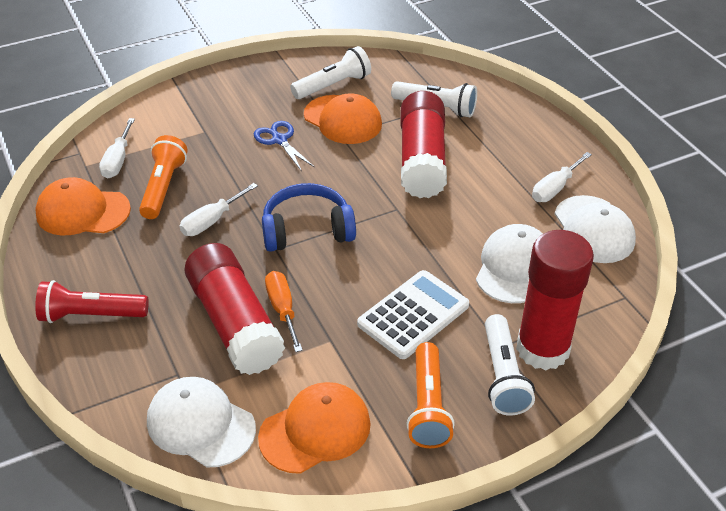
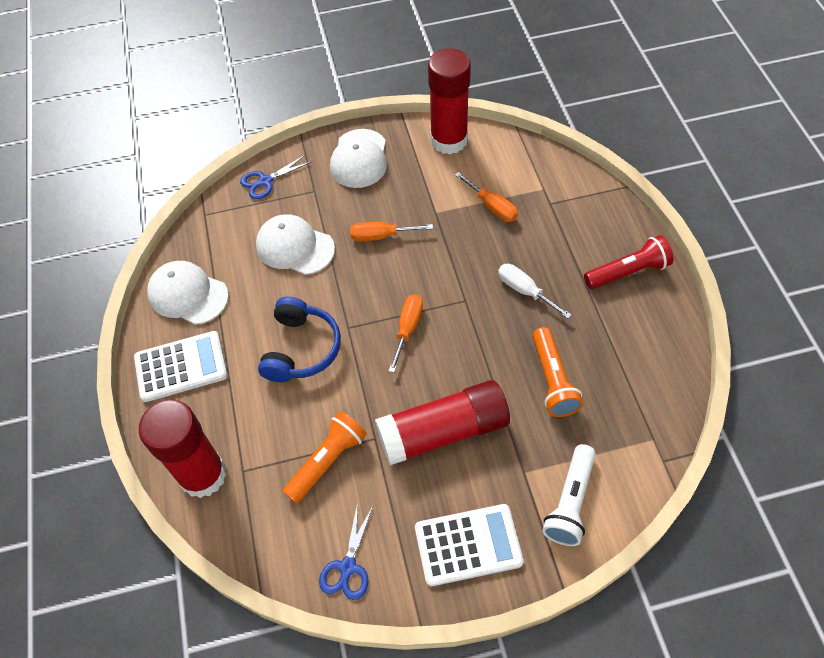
blue scissors: [254,121,314,171] = 1 -> [240,155,311,199] [319,502,373,600] = 2
orange cap: [35,177,131,235] [258,382,371,474] [304,93,382,144] = 3 -> none = 0
orange screwdriver: [265,271,303,352] = 1 -> [350,222,433,241] [389,294,423,373] [455,172,518,222] = 3
white calculator: [357,270,469,359] = 1 -> [134,331,228,402] [415,504,524,586] = 2
white flashlight: [290,46,371,99] [391,81,477,117] [485,314,535,416] = 3 -> [542,444,596,546] = 1
white screwdriver: [99,118,135,178] [180,183,258,236] [532,152,592,202] = 3 -> [498,264,572,319] = 1

